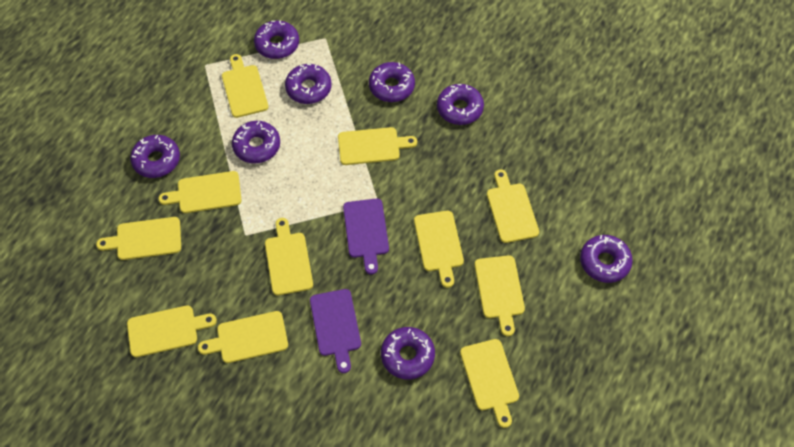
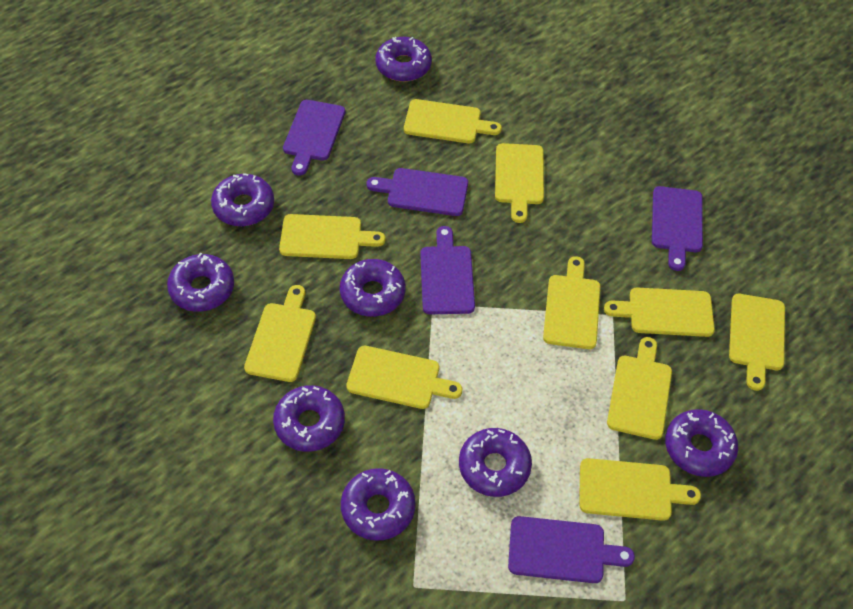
purple cutting board: [310,289,361,373] [343,199,389,274] = 2 -> [283,100,345,176] [367,168,468,216] [420,226,475,314] [508,516,635,583] [652,186,703,271] = 5
yellow cutting board: [96,217,181,260] [127,305,217,357] [158,171,242,213] [198,311,288,363] [222,54,268,118] [265,218,313,295] [338,127,417,165] [414,211,464,288] [460,339,519,428] [474,255,525,336] [487,169,539,243] = 11 -> [244,285,316,382] [279,214,385,259] [346,346,462,409] [404,99,502,143] [495,143,544,223] [543,256,600,349] [579,458,701,521] [604,287,715,337] [607,337,672,440] [729,294,785,391] = 10

